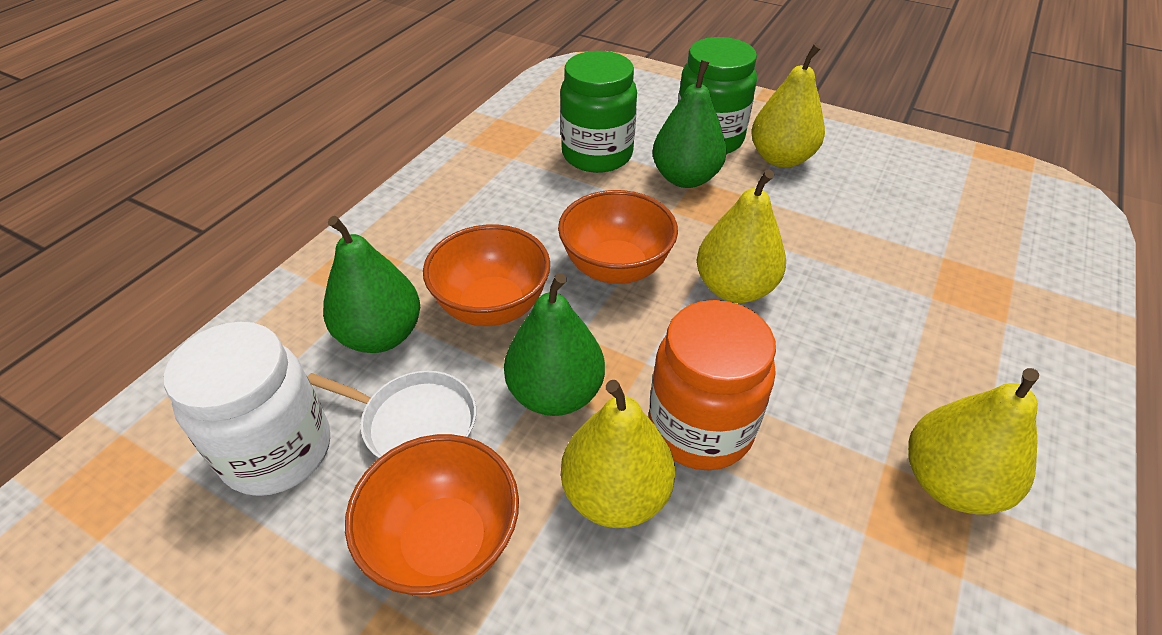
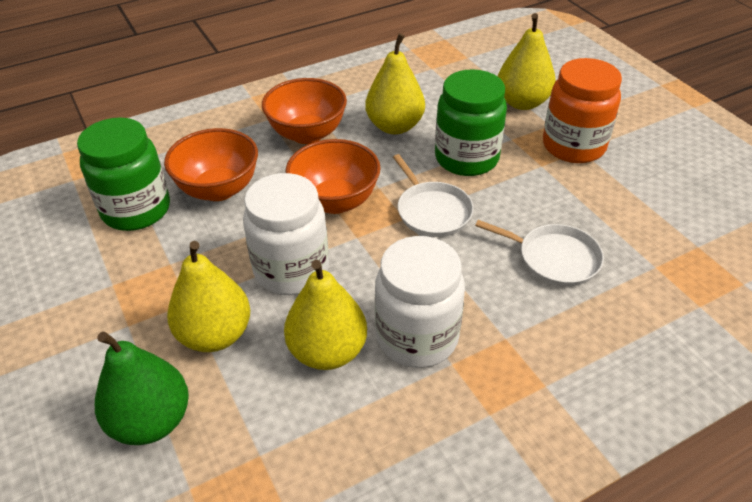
green pear: [323,216,420,353] [504,273,605,416] [652,60,727,188] = 3 -> [95,331,189,445] = 1
white jar: [164,322,330,496] = 1 -> [243,173,329,295] [375,236,465,368] = 2
white pan: [308,371,476,458] = 1 -> [393,154,474,237] [475,220,604,286] = 2

